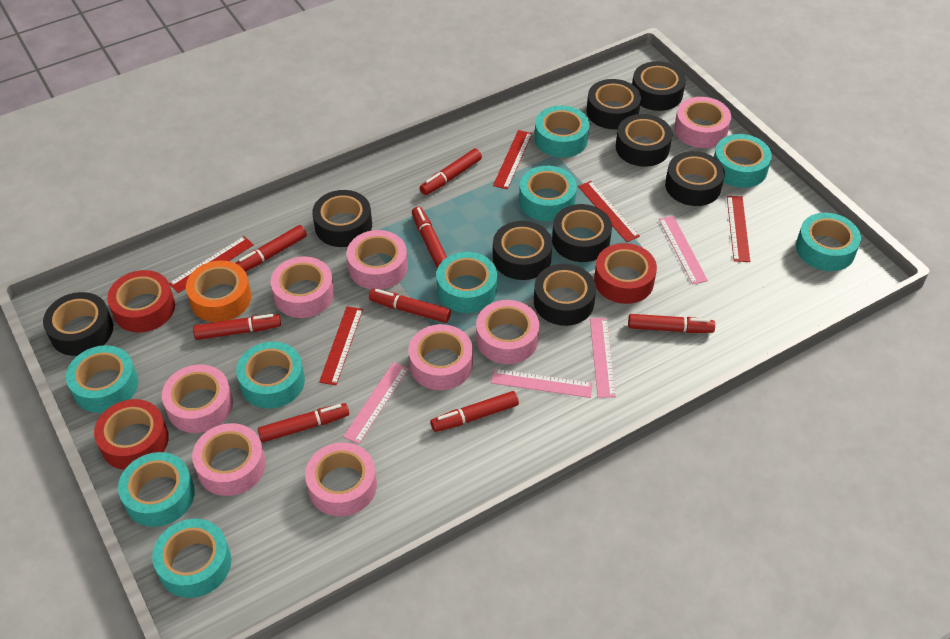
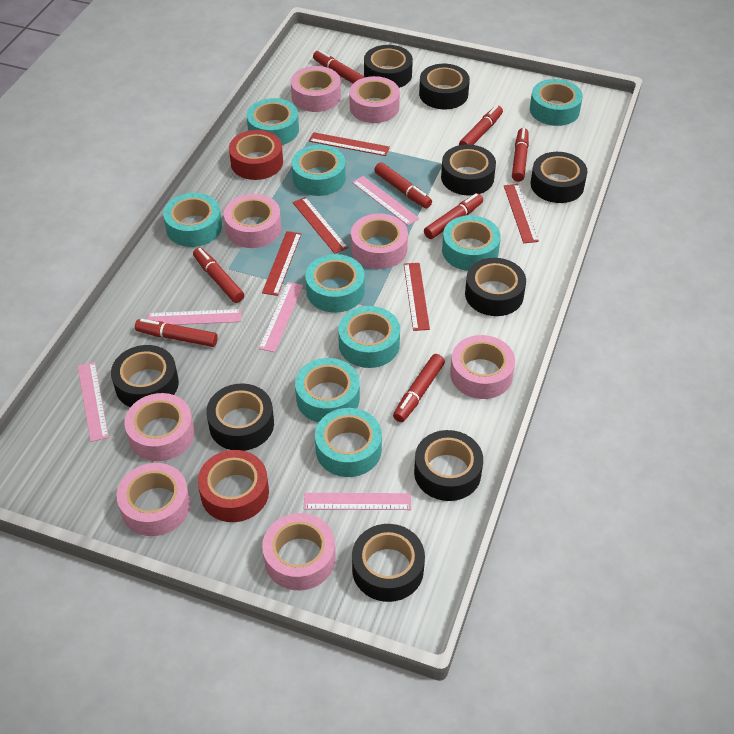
orange tape: [186,261,251,322] = 1 -> none = 0
pink ruler: [343,362,409,444] [491,369,593,398] [590,318,616,398] [659,216,708,284] = 4 -> [78,362,109,442] [147,309,241,325] [259,282,303,352] [304,493,411,510] [352,176,419,226] = 5
red tape: [94,399,169,470] [107,270,175,333] [594,243,657,304] = 3 -> [198,450,269,522] [229,130,283,180] = 2

